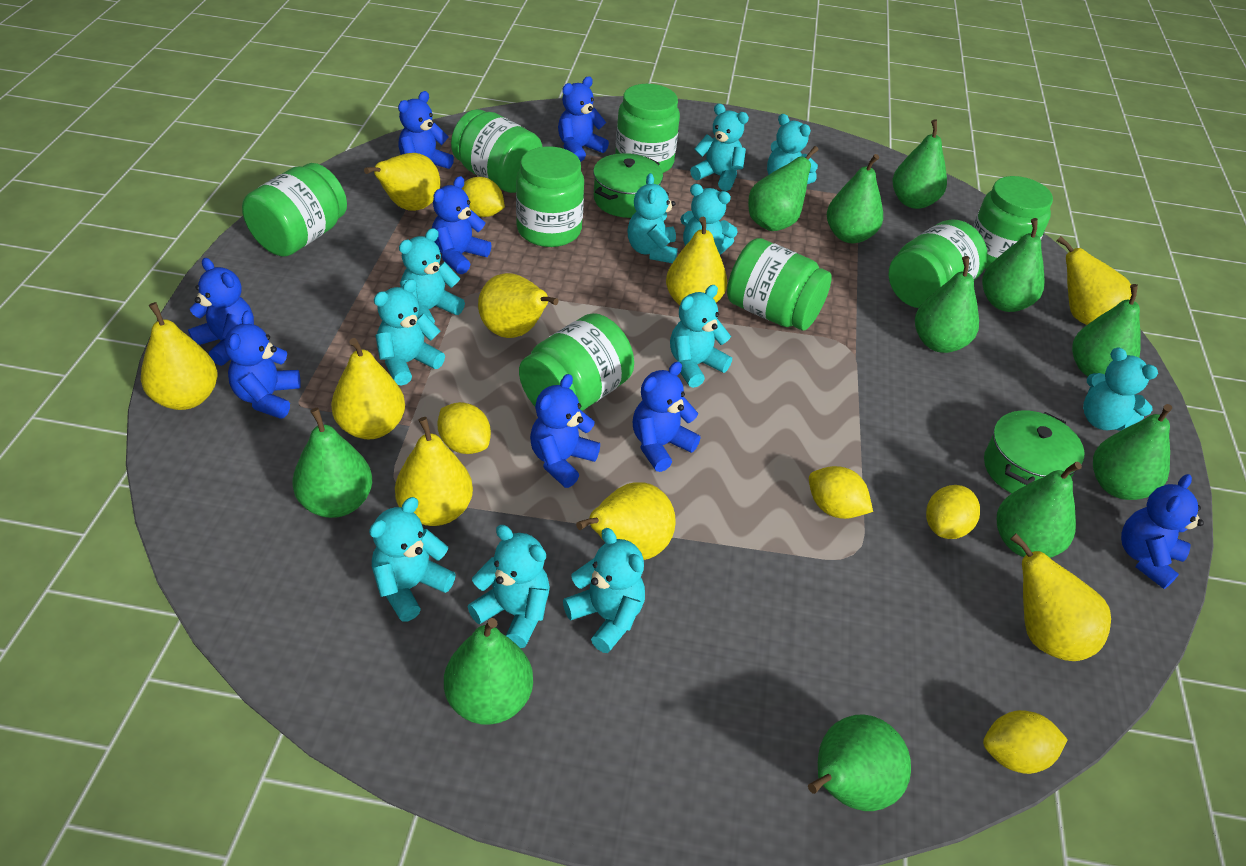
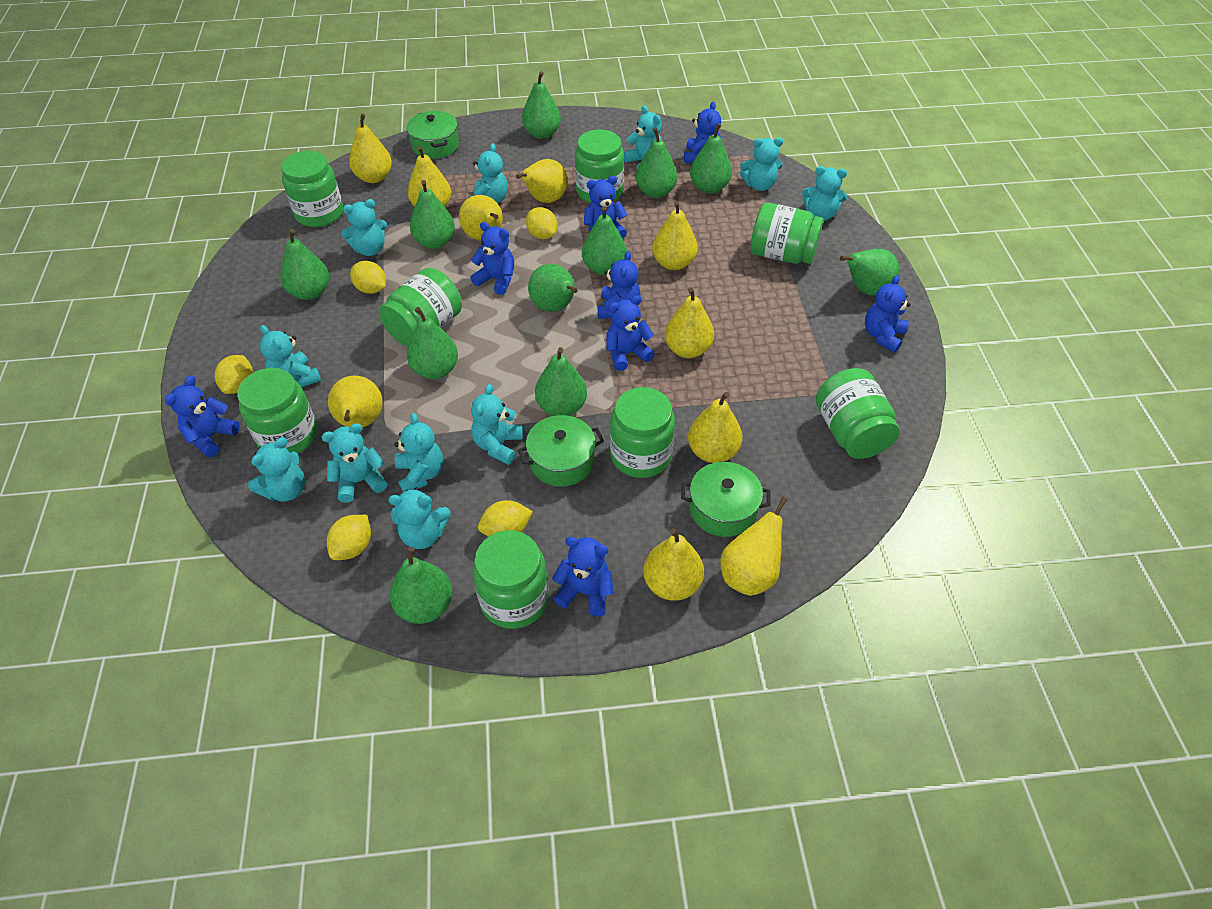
green pot: [593,153,663,218] [984,411,1085,493] = 2 -> [406,111,459,159] [518,415,604,487] [681,462,771,537] = 3
yellow pear: [141,302,217,410] [331,338,405,439] [364,153,440,211] [395,417,473,526] [478,273,558,338] [576,482,676,560] [666,217,727,305] [1010,533,1111,661] [1057,236,1132,325] = 9 -> [328,375,383,428] [349,113,392,183] [408,146,451,207] [459,195,503,240] [516,159,568,203] [643,528,704,601] [652,201,698,270] [665,288,714,358] [688,392,743,463] [720,497,788,596] = 10

